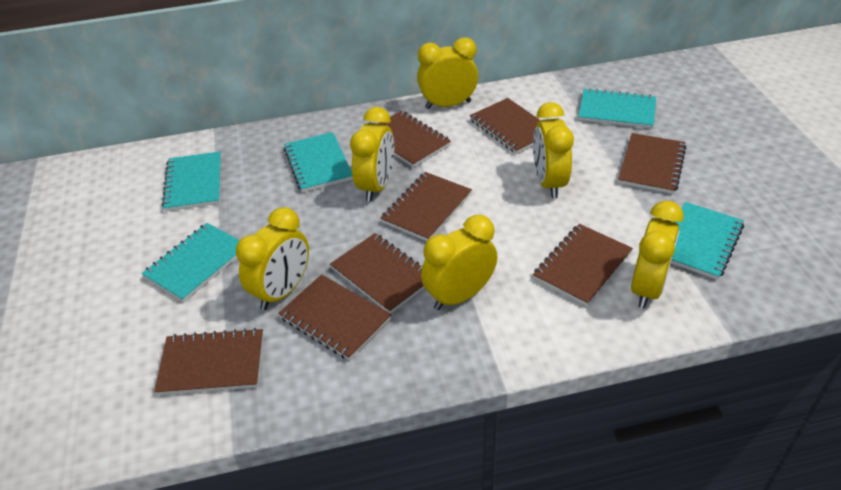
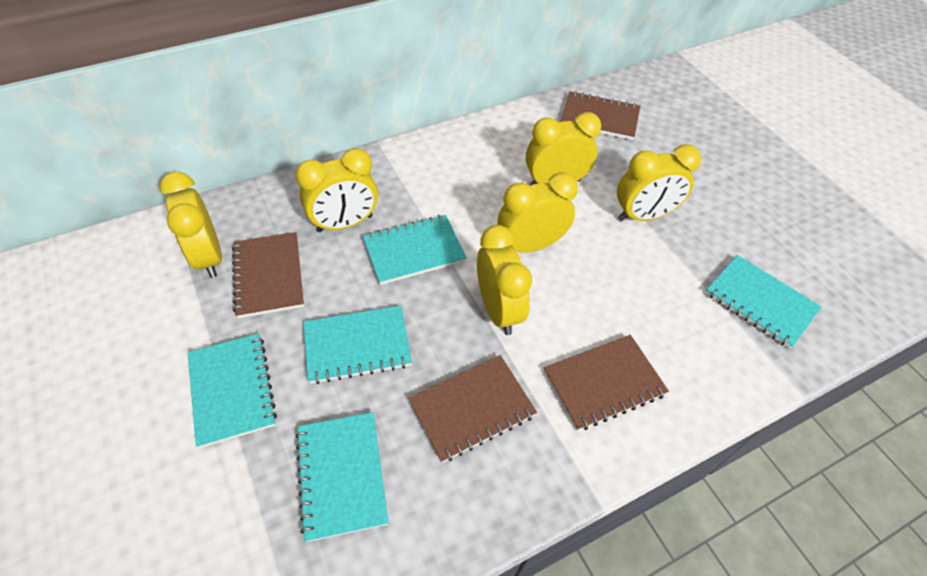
brown notebook: [154,328,263,395] [278,274,392,361] [330,233,425,313] [378,111,451,168] [380,172,472,241] [470,98,541,154] [533,224,633,306] [618,133,686,194] = 8 -> [232,232,304,318] [409,355,537,463] [544,335,669,431] [561,91,640,140] = 4

